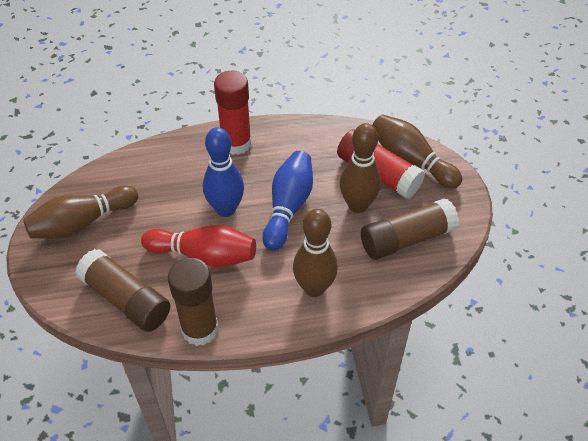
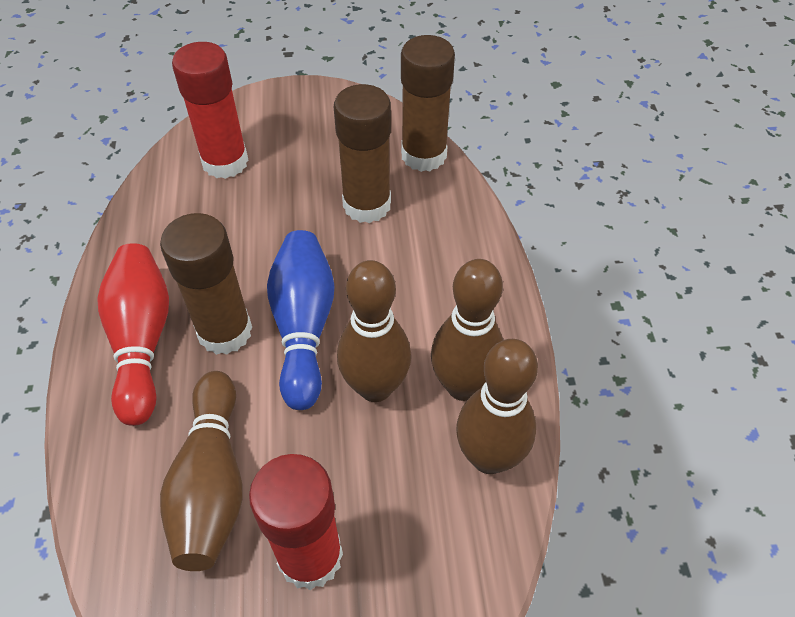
blue bowling pin: [203,127,244,217] [262,151,313,251] = 2 -> [267,230,335,410] = 1

